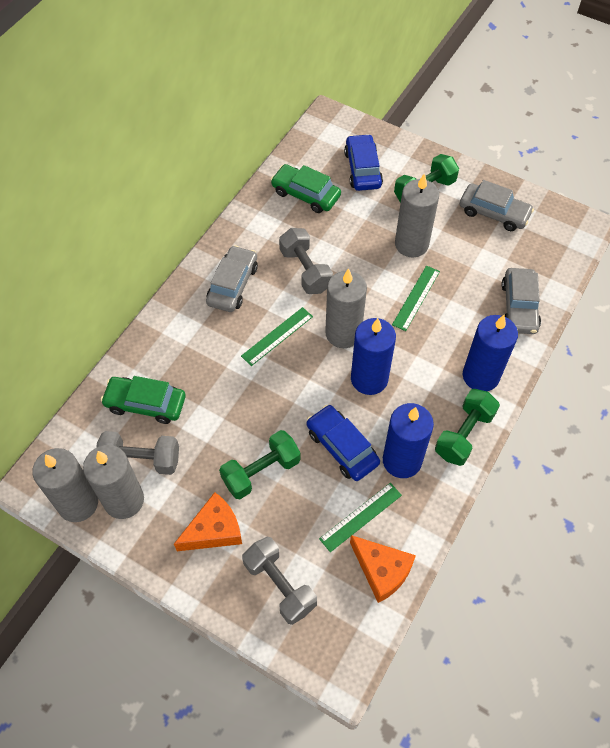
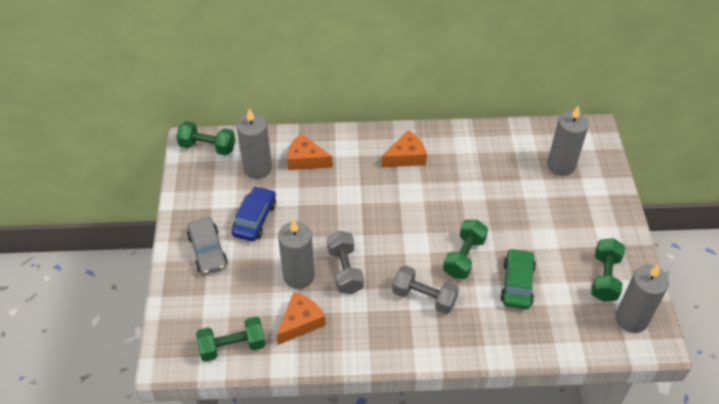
blue candle: [351,318,396,395] [383,403,434,478] [463,315,518,391] = 3 -> none = 0
blue car: [307,405,380,481] [344,134,383,191] = 2 -> [231,186,276,241] = 1
green car: [101,376,186,424] [271,164,341,213] = 2 -> [500,248,536,309] = 1
green dumbbell: [219,430,301,499] [394,154,459,203] [435,389,500,466] = 3 -> [176,121,235,156] [196,317,265,362] [443,220,488,279] [591,238,625,302] = 4
green ruler: [241,307,313,366] [319,483,402,552] [392,266,440,331] = 3 -> none = 0
grey car: [206,245,258,312] [460,180,534,231] [501,268,541,334] = 3 -> [187,217,228,275] = 1
grey dumbbell: [96,431,179,475] [242,537,317,625] [279,228,333,294] = 3 -> [327,231,364,294] [392,265,459,314] = 2
orange cheese: [174,492,242,551] [350,535,416,603] = 2 -> [276,292,326,345] [287,134,333,170] [382,130,427,167] = 3

